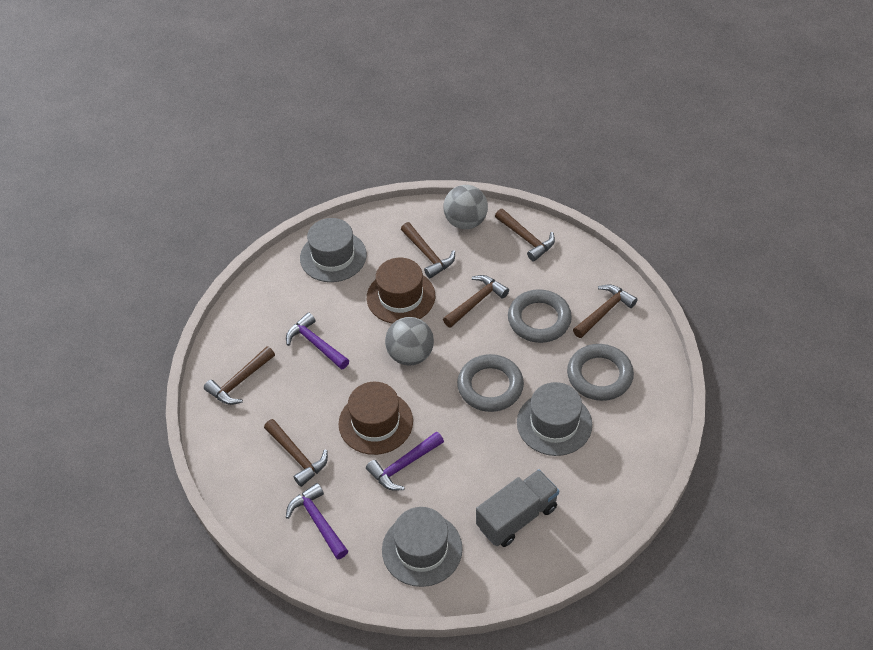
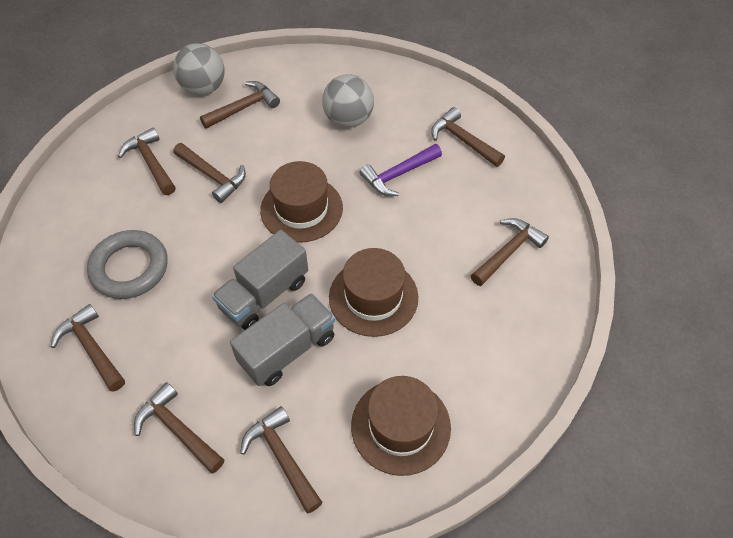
brown hammer: [204,346,275,405] [264,419,328,487] [401,222,455,278] [443,275,509,328] [495,209,555,261] [573,284,638,338] = 6 -> [51,304,125,392] [118,128,176,195] [134,382,224,474] [173,143,246,203] [200,81,280,129] [240,406,323,513] [431,107,505,167] [471,218,549,286] = 8
brown hat: [339,382,413,455] [367,258,435,324] = 2 -> [260,161,343,243] [329,248,418,337] [351,376,451,476] = 3
grey hat: [300,218,367,282] [382,507,463,587] [517,382,592,456] = 3 -> none = 0
grey ring: [457,354,524,412] [508,289,572,343] [567,344,634,401] = 3 -> [87,230,168,299] = 1
grey truck: [476,469,559,547] = 1 -> [212,230,308,330] [230,293,335,386] = 2
purple hammer: [286,312,349,370] [286,483,348,559] [366,431,444,491] = 3 -> [359,144,442,196] = 1

